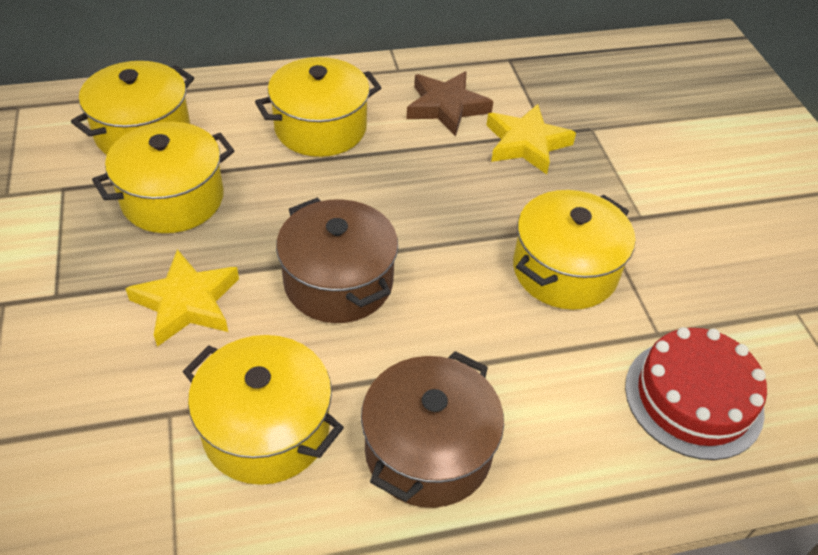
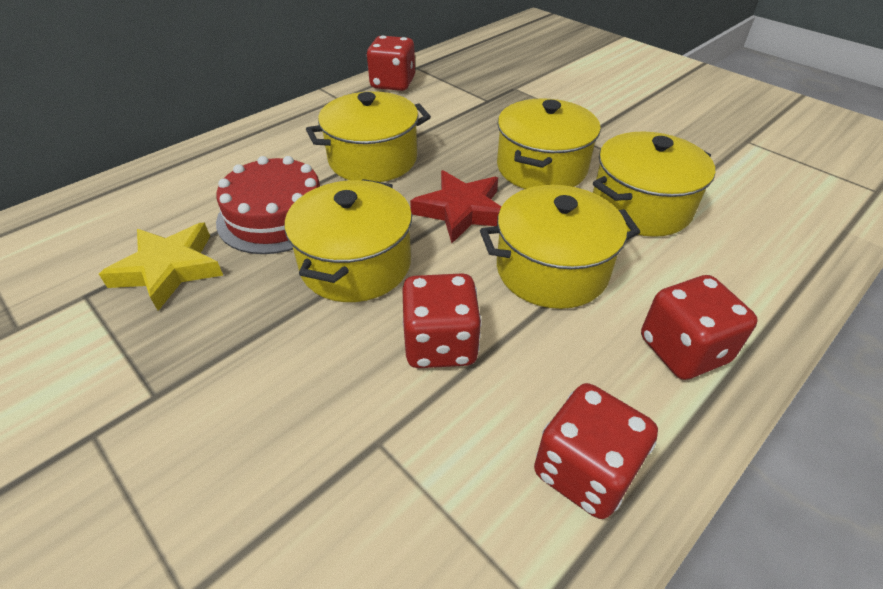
brown pot: [276,198,398,323] [361,351,504,508] = 2 -> none = 0
brown star: [406,71,493,137] = 1 -> none = 0
red dice: none = 0 -> [367,35,415,91] [402,273,482,368] [534,383,658,519] [641,275,758,380] = 4
red star: none = 0 -> [410,170,501,243] = 1
yellow star: [125,249,239,347] [486,104,576,174] = 2 -> [99,223,223,311] = 1

